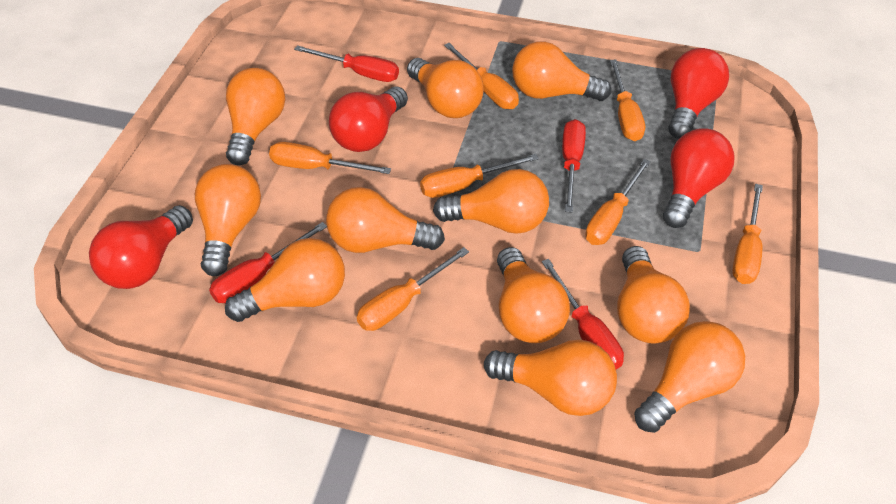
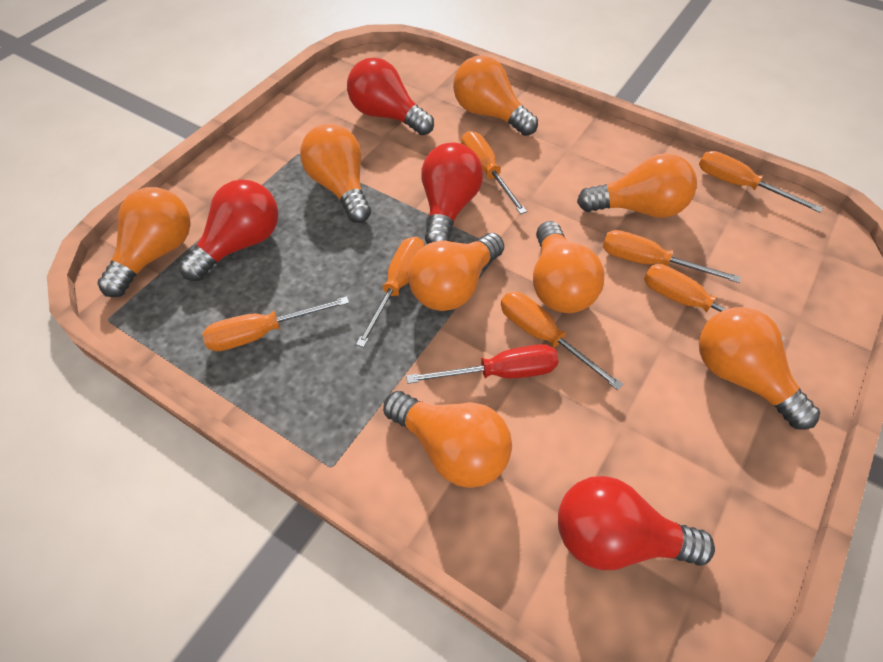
orange light bulb: [195,164,261,276] [225,238,345,322] [226,68,285,166] [326,187,445,253] [407,58,484,118] [433,169,549,234] [484,340,617,416] [497,247,570,343] [512,41,611,101] [617,246,690,344] [634,321,745,433] = 11 -> [97,187,191,297] [300,124,371,223] [383,391,512,488] [408,233,504,311] [453,56,538,136] [533,221,604,313] [577,153,697,218] [699,307,820,430] = 8
red screwdriver: [209,222,327,303] [294,45,399,82] [542,259,624,370] [562,119,586,213] = 4 -> [406,344,559,384] = 1

